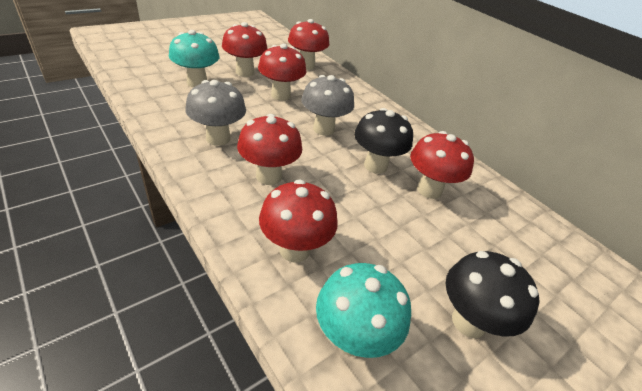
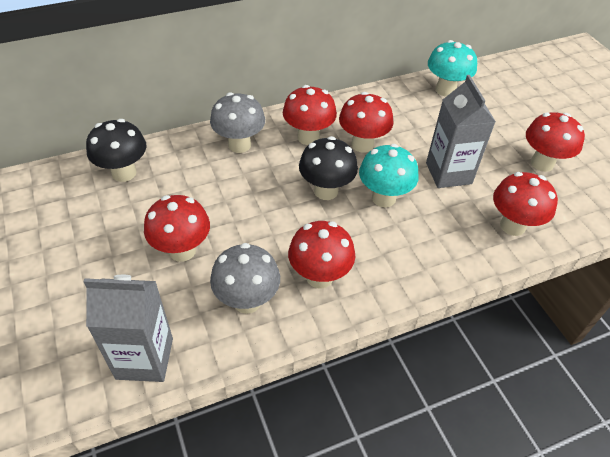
grey carton: none = 0 -> [83,275,173,382] [426,75,496,188] = 2

